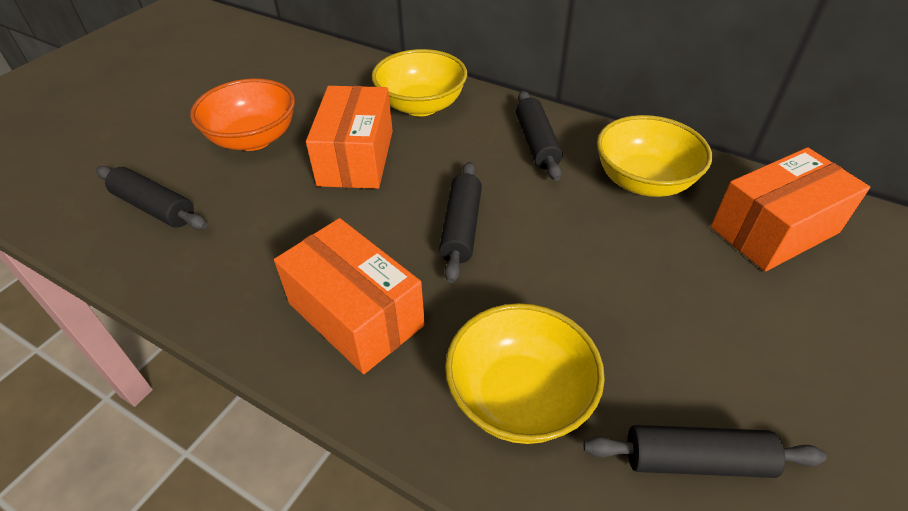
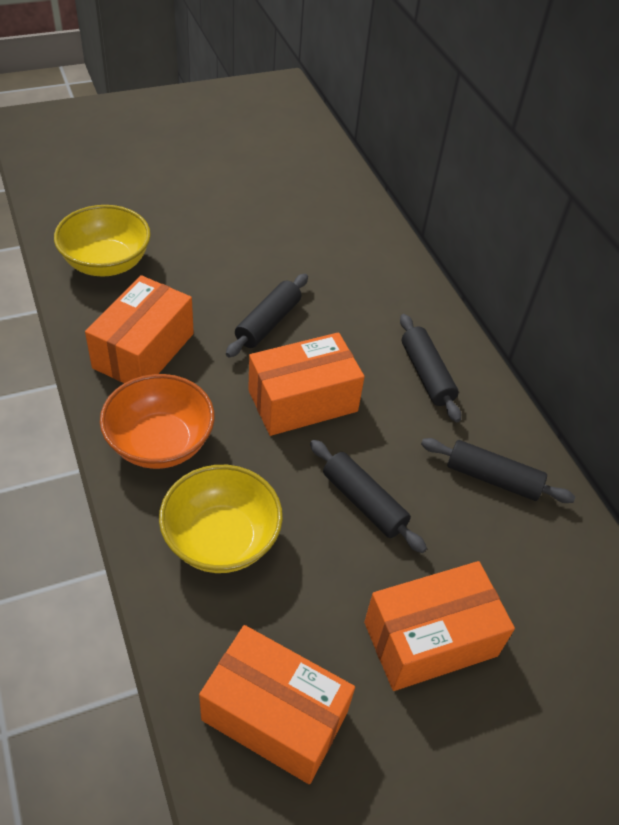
orange box: [274,218,425,374] [306,86,393,189] [711,147,870,271] = 3 -> [85,275,194,383] [199,625,355,784] [248,332,365,436] [364,561,515,691] = 4
yellow bowl: [372,49,467,116] [445,303,605,444] [597,115,712,197] = 3 -> [54,205,151,276] [159,465,283,573] = 2

